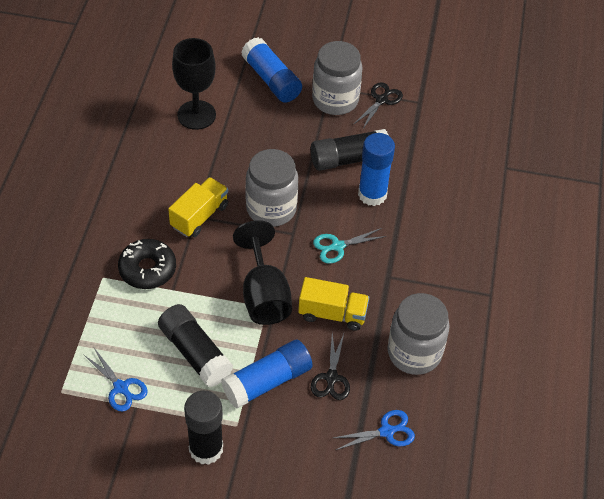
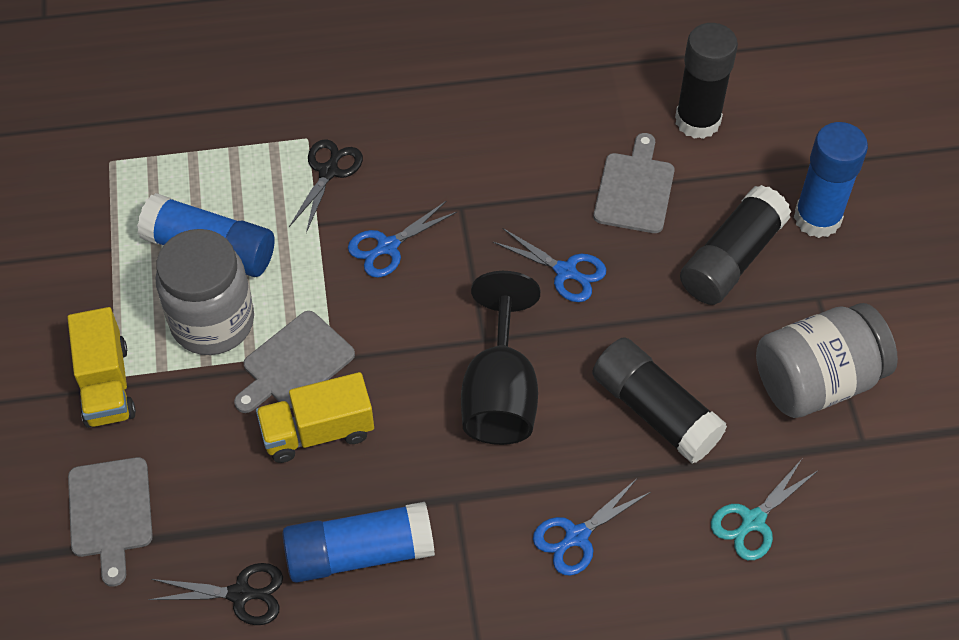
black donut: [118,239,176,289] = 1 -> none = 0
black goblet: [172,38,216,130] [233,220,292,325] = 2 -> [461,271,540,445] = 1
blue scissors: [84,348,148,412] [333,410,415,450] = 2 -> [348,201,457,278] [493,228,606,302] [533,479,651,576] = 3
grey cutting board: none = 0 -> [68,457,153,587] [234,311,355,413] [594,133,675,233] = 3
grey jar: [246,149,298,227] [312,41,363,115] [387,293,450,375] = 3 -> [156,229,254,355] [756,303,898,418] = 2

